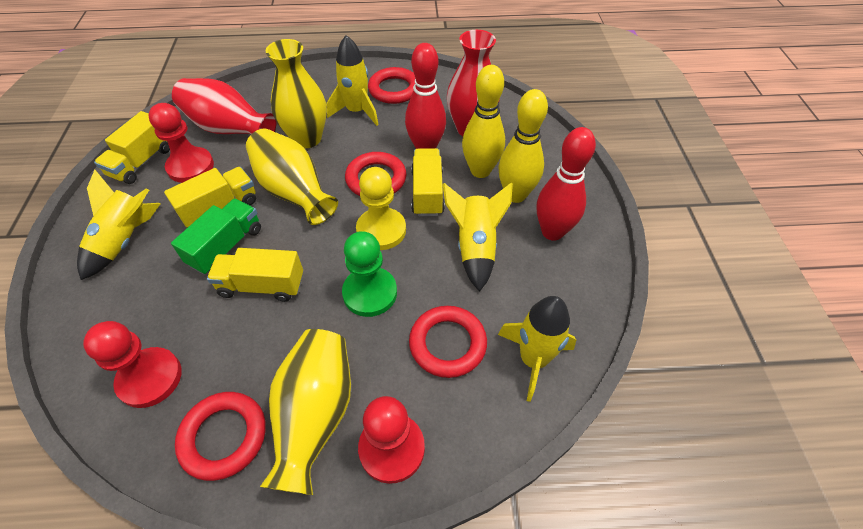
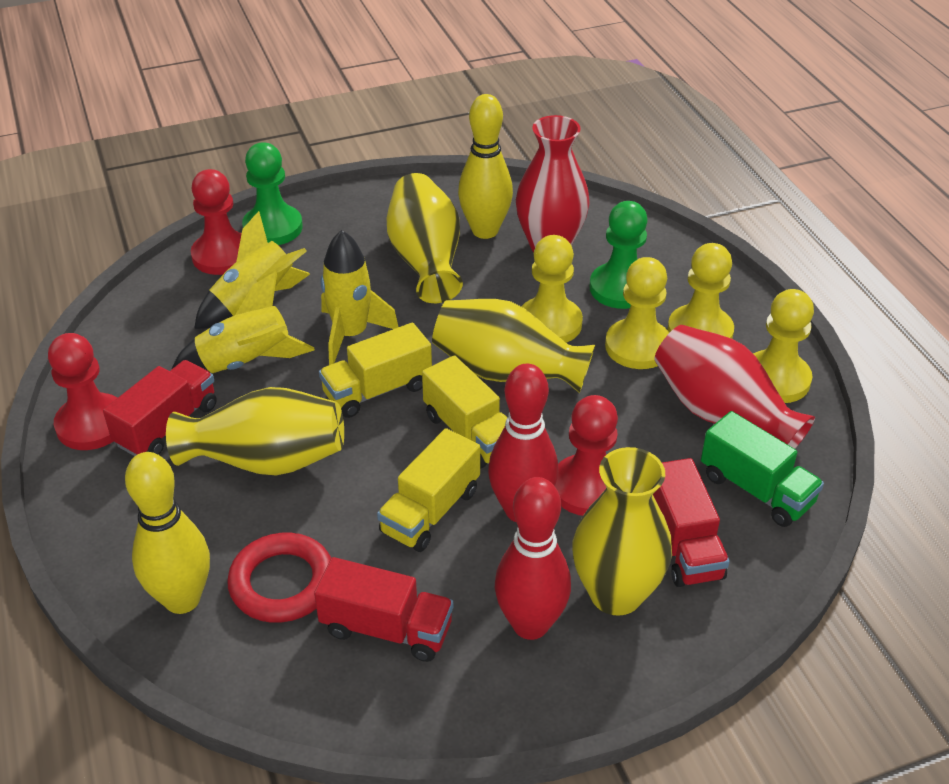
green pawn: [342,231,397,317] = 1 -> [242,143,303,245] [590,201,648,309] = 2
red ring: [175,392,266,481] [345,152,406,196] [368,67,415,104] [409,306,487,378] = 4 -> [227,533,331,623] = 1
red truck: none = 0 -> [103,360,217,456] [314,557,453,662] [653,458,730,587] = 3
yellow pawn: [356,167,406,250] = 1 -> [521,235,583,343] [605,257,669,369] [667,243,734,339] [753,289,814,403] = 4
yellow rocket: [77,170,160,280] [327,35,379,126] [443,182,513,292] [498,296,576,402] = 4 -> [171,271,315,373] [194,211,310,329] [320,230,399,365] = 3
yellow truck: [94,111,170,184] [164,167,256,228] [207,248,303,302] [411,148,445,216] = 4 -> [319,323,432,418] [377,428,480,552] [422,355,507,469] = 3
yellow vase: [246,128,338,225] [260,329,351,495] [266,39,327,148] = 3 -> [166,387,344,475] [387,173,463,303] [432,299,595,393] [572,447,672,616] = 4

